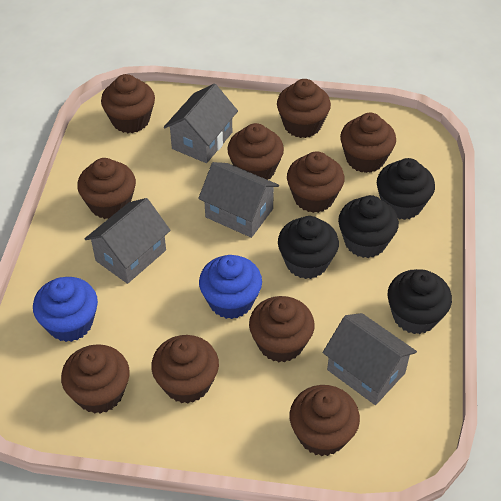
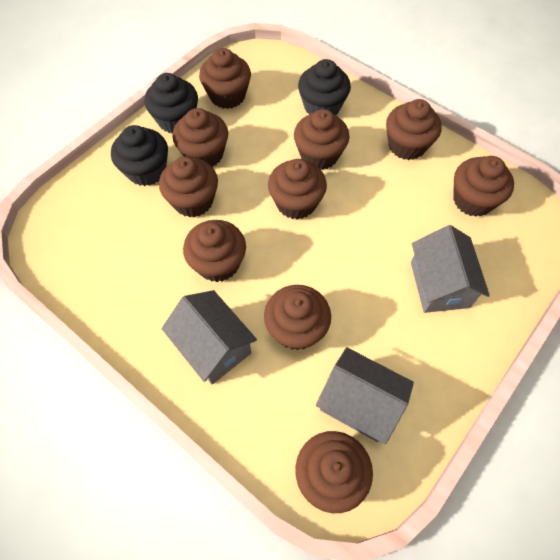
black cupcake: [278,216,339,279] [338,195,399,258] [377,158,435,220] [388,269,452,334] = 4 -> [111,125,168,186] [144,73,198,133] [298,59,351,115] = 3
blue cupcake: [33,277,98,342] [199,255,262,319] = 2 -> none = 0
grey house: [85,198,171,284] [164,84,238,163] [198,162,279,238] [323,313,417,405] = 4 -> [162,290,257,385] [316,347,414,444] [411,225,490,313] = 3

